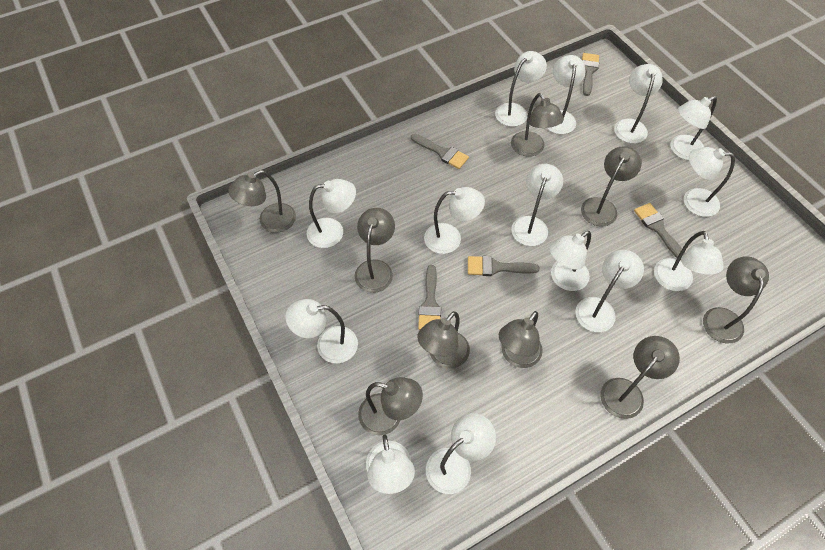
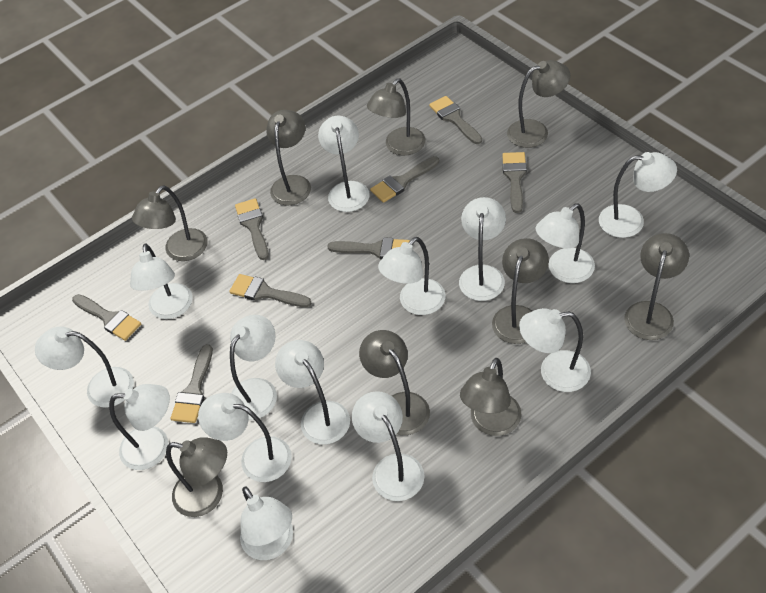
grey brush: [411,134,469,169] [418,265,441,330] [468,256,540,276] [582,53,599,96] [634,203,684,260] = 5 -> [72,294,141,341] [171,344,213,423] [229,274,311,307] [235,198,269,260] [327,237,410,259] [370,156,439,203] [429,96,482,144] [502,152,527,213] = 8

